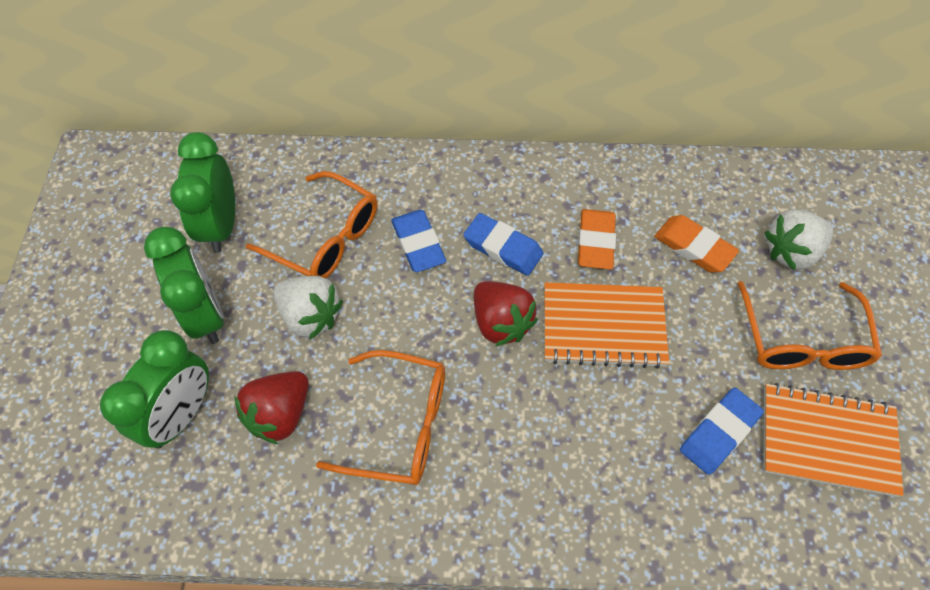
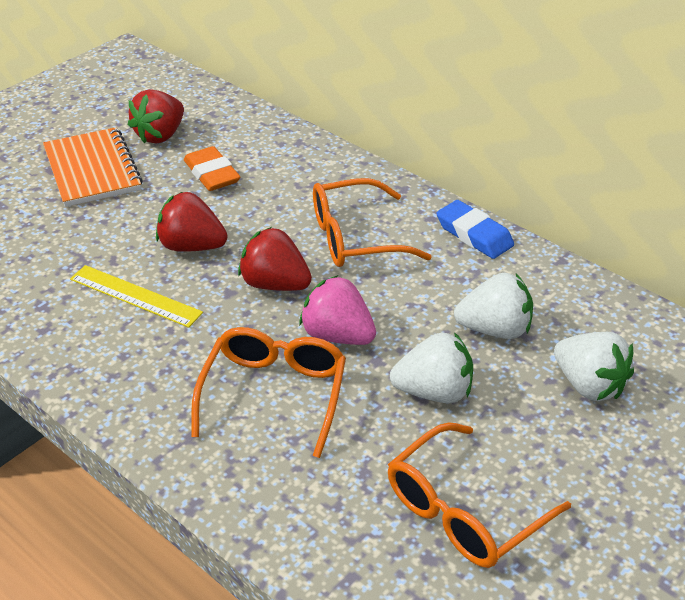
blue eraser: [391,210,446,272] [463,213,543,276] [680,388,764,475] = 3 -> [436,200,514,259] = 1
green clock: [100,330,209,449] [144,227,224,344] [170,132,235,253] = 3 -> none = 0
orange eraser: [578,209,616,270] [654,215,739,272] = 2 -> [184,146,240,191] = 1
orange notebook: [545,282,669,369] [763,383,904,497] = 2 -> [43,127,143,207] = 1
pink strawberry: none = 0 -> [300,275,376,345] = 1
red strawberry: [234,371,309,444] [474,281,538,346] = 2 -> [128,89,184,144] [156,191,227,252] [238,227,312,291] = 3
white strawberry: [273,276,343,339] [764,210,833,270] = 2 -> [390,332,473,403] [454,273,533,339] [554,332,634,401] = 3
yellow ruler: none = 0 -> [70,265,203,328] = 1

